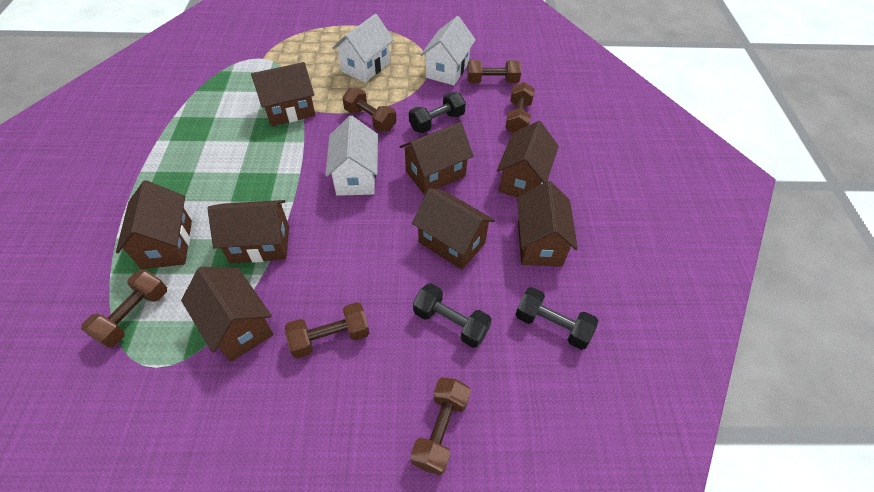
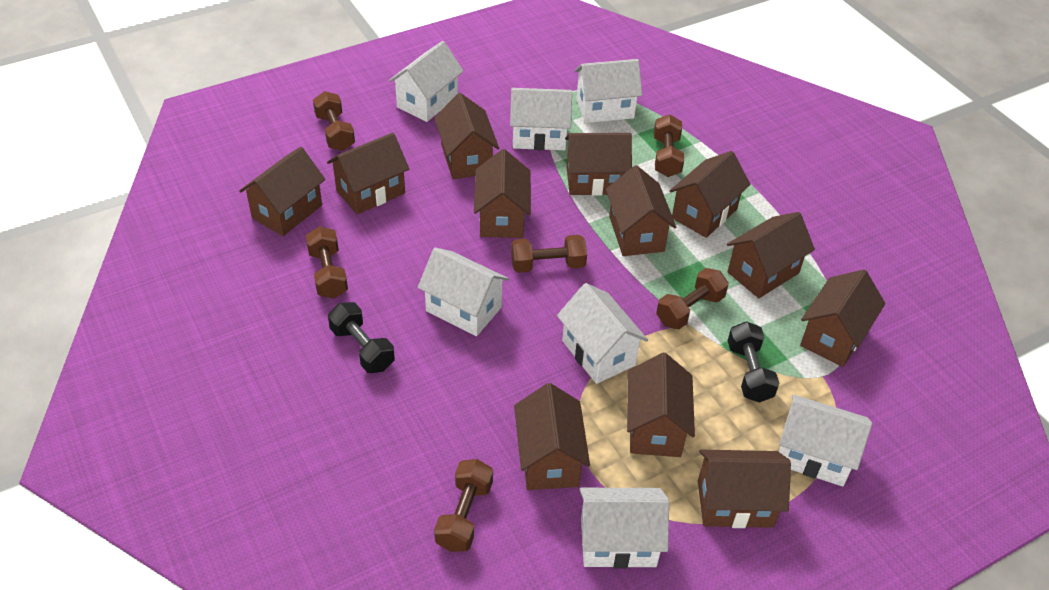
black dumbbell: [409,92,466,133] [413,283,492,348] [515,287,598,350] = 3 -> [328,302,395,373] [728,321,779,403] = 2
brown house: [116,180,192,269] [181,267,273,362] [208,200,289,263] [251,62,315,127] [400,122,473,195] [412,188,495,270] [497,121,559,198] [517,181,578,267] = 8 -> [239,147,325,236] [327,133,409,214] [434,93,499,179] [474,149,531,238] [514,383,590,490] [565,133,632,196] [606,165,676,256] [627,353,695,457] [670,151,751,238] [698,450,791,528] [727,212,815,298] [800,269,885,367] = 12
white house: [326,116,378,196] [333,14,394,83] [421,16,476,86] = 3 -> [389,41,464,122] [418,248,509,336] [510,88,572,150] [557,283,648,384] [575,59,642,123] [579,488,669,568] [779,394,872,487] = 7

